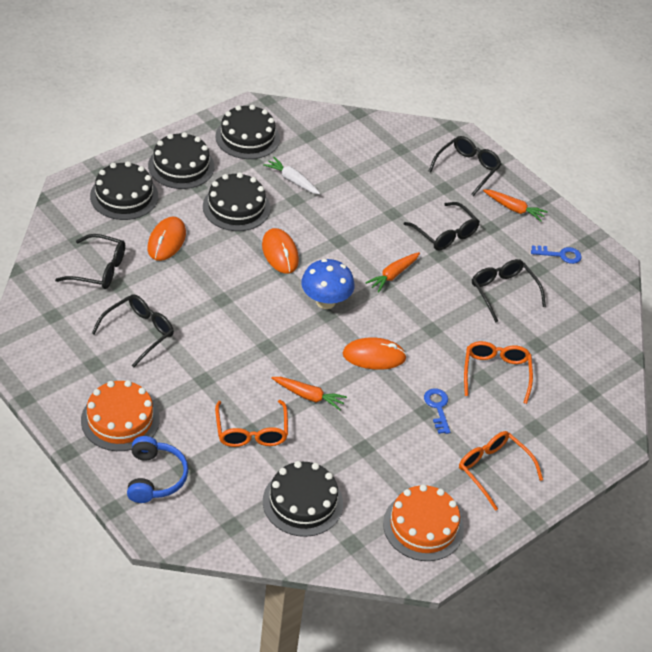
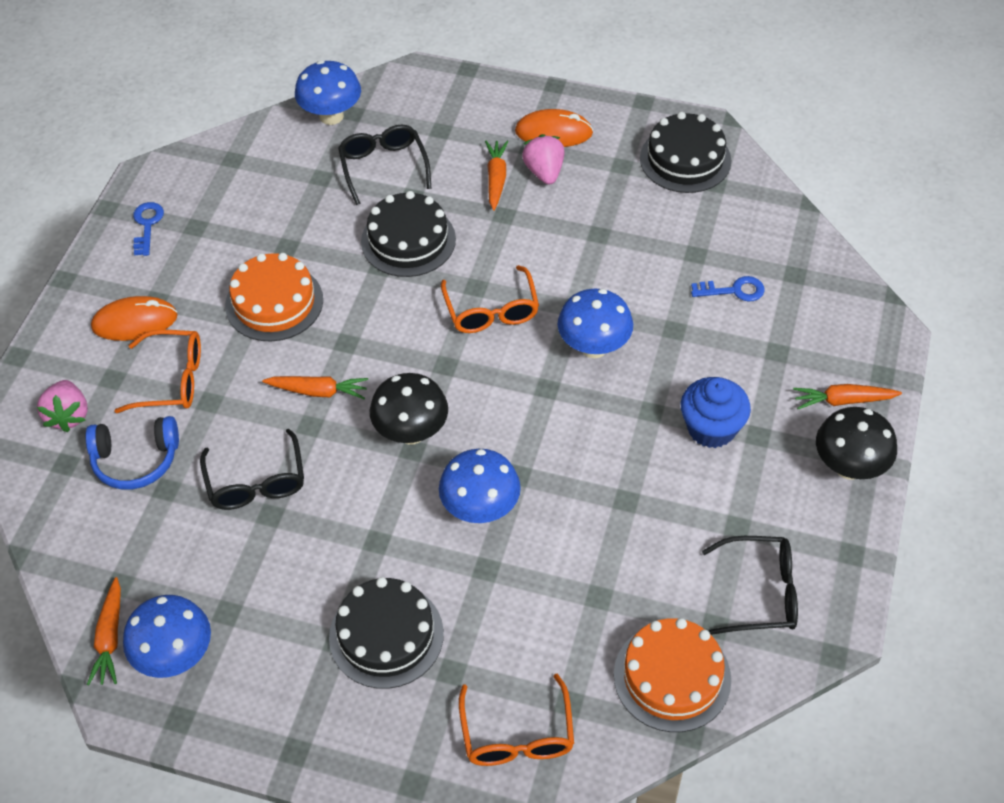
black cake: [90,161,158,220] [148,132,214,189] [203,172,270,231] [215,105,280,159] [263,461,343,537] = 5 -> [329,577,444,689] [361,191,456,277] [640,112,731,193] = 3
black glasses: [55,234,125,289] [91,294,174,367] [404,202,480,251] [429,136,501,196] [472,259,546,323] = 5 -> [200,429,304,510] [338,125,431,205] [702,536,798,635] = 3
black mushroom: none = 0 -> [370,373,448,444] [816,407,897,480] = 2
blue cupcake: none = 0 -> [681,377,751,448] = 1
blue mushroom: [301,259,355,309] = 1 -> [123,595,211,678] [295,60,361,125] [439,449,521,523] [558,288,633,358] = 4
orange carrot: [272,377,347,410] [365,252,420,293] [483,189,548,222] = 3 -> [87,577,121,686] [262,376,368,399] [485,141,508,211] [793,384,902,410] = 4
orange mouse: [147,217,186,261] [262,228,299,274] [343,337,407,370] = 3 -> [91,296,178,341] [515,109,593,147] = 2
pink strawberry: none = 0 -> [37,380,88,432] [522,134,565,185] = 2
white carrot: [263,157,320,194] = 1 -> none = 0

